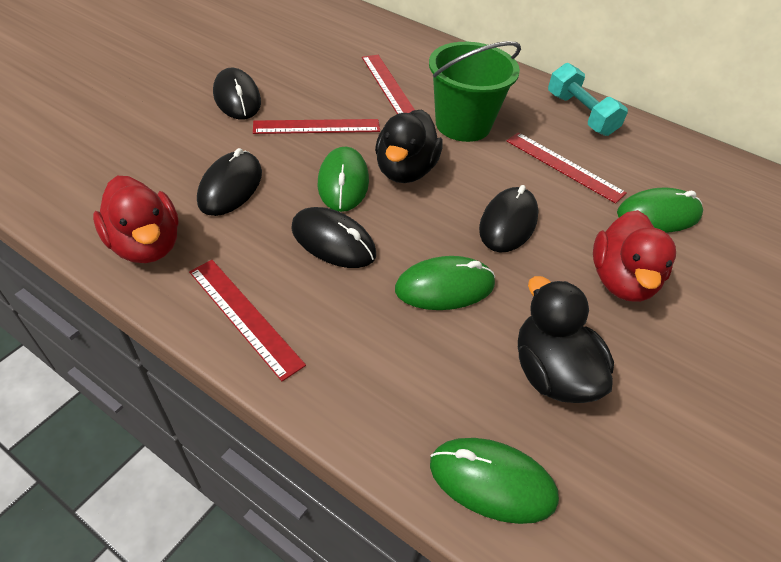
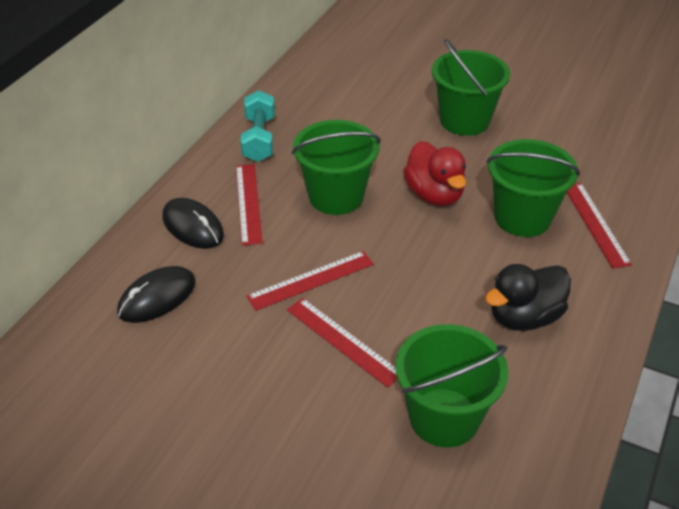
black duck: [375,109,443,183] [518,276,614,403] = 2 -> [485,264,571,331] = 1
black mouse: [197,148,262,216] [213,68,261,120] [291,207,376,268] [479,185,539,253] = 4 -> [117,266,196,323] [162,198,224,249] = 2
green bucket: [429,41,521,142] = 1 -> [292,120,381,215] [395,324,508,448] [432,39,510,136] [486,139,580,237] = 4
green mouse: [318,147,369,212] [395,256,495,310] [430,438,559,524] [617,188,703,232] = 4 -> none = 0
red duck: [93,176,179,263] [593,210,676,302] = 2 -> [403,141,466,206] = 1

